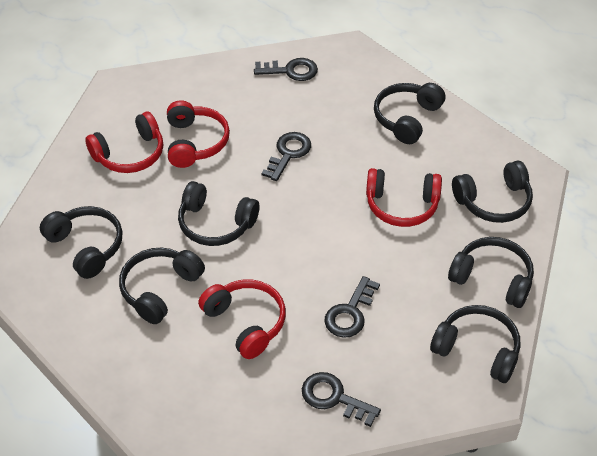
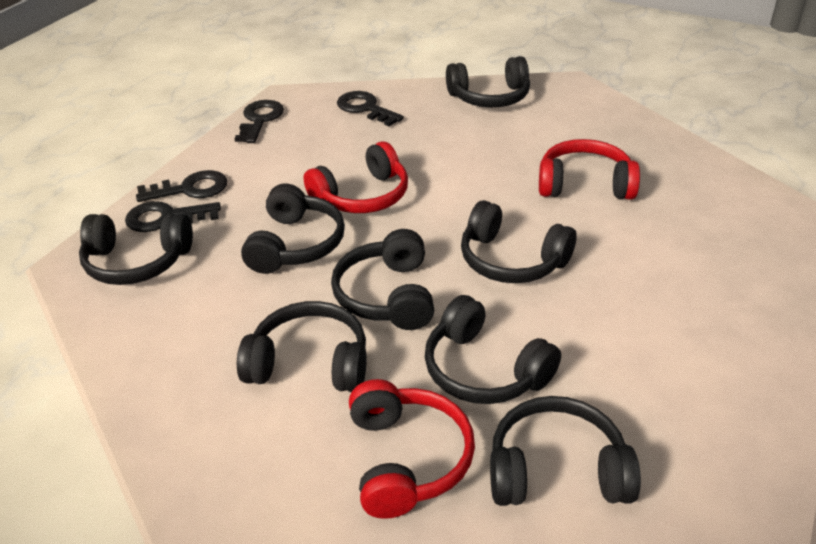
black headphones: [40,206,122,279] [119,248,205,324] [178,181,259,246] [374,83,445,144] [430,305,520,383] [448,237,534,308] [452,160,533,223] = 7 -> [79,214,193,285] [237,301,367,392] [241,183,345,274] [331,229,434,330] [425,295,561,404] [446,56,530,107] [461,200,577,283] [490,396,641,506] = 8
red headphones: [85,112,163,173] [167,100,230,168] [198,279,286,359] [366,168,442,227] = 4 -> [304,141,408,213] [349,379,475,519] [539,139,640,200] = 3

